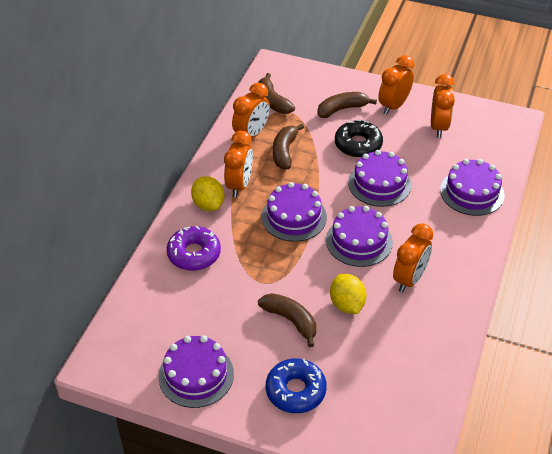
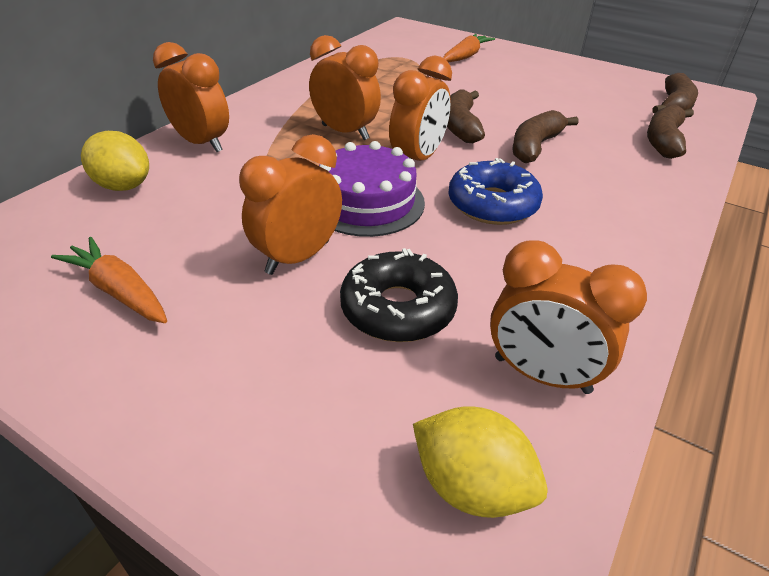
orange carrot: none = 0 -> [51,237,167,323] [443,34,495,62] = 2
purple cake: [158,335,234,408] [262,182,327,242] [326,206,393,267] [348,150,411,207] [440,159,504,216] = 5 -> [319,141,425,237] = 1
purple donut: [167,226,221,271] = 1 -> none = 0

